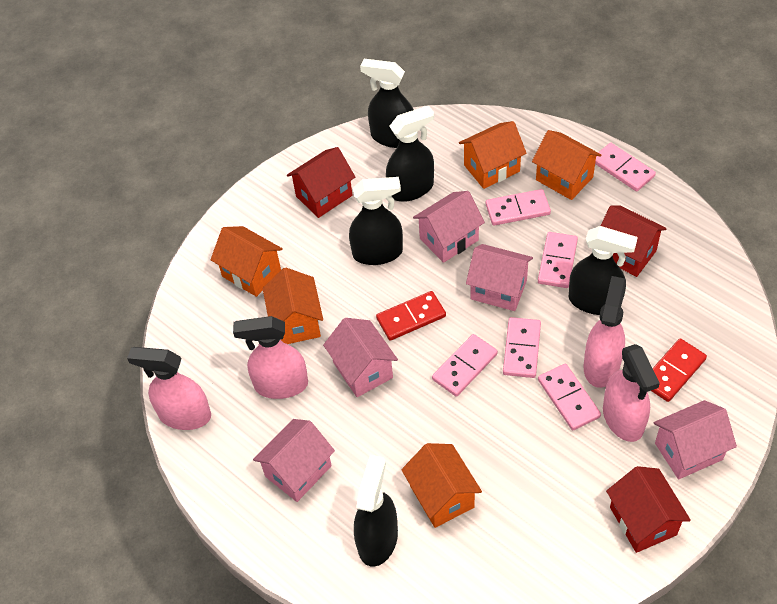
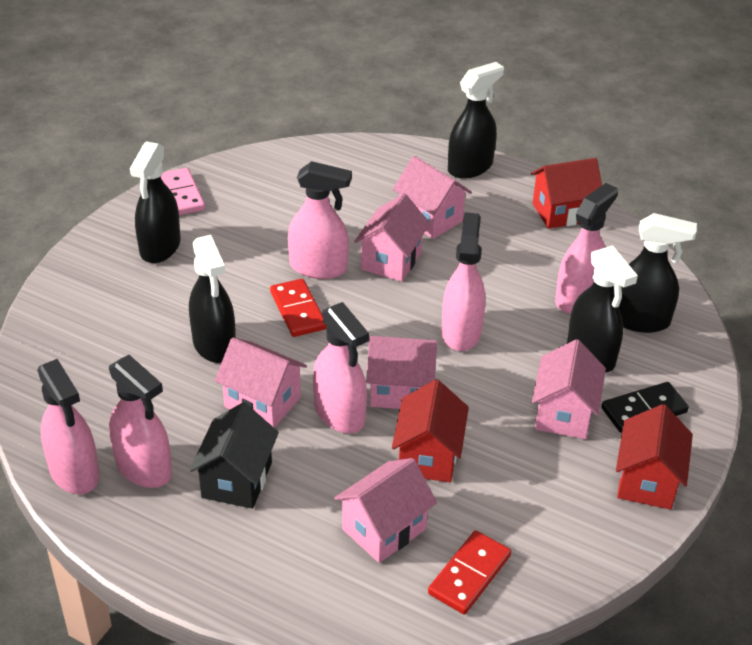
black domino: none = 0 -> [601,382,689,433] = 1
black house: none = 0 -> [190,402,279,509] = 1
orange house: [210,226,283,297] [262,268,323,344] [401,443,482,528] [459,121,526,189] [532,130,601,200] = 5 -> none = 0
pink domino: [432,334,498,397] [486,189,551,226] [503,317,541,378] [538,232,578,288] [538,364,601,430] [595,143,656,192] = 6 -> [161,168,205,215] = 1
pink house: [253,419,335,502] [323,318,398,397] [413,191,485,263] [466,244,533,311] [654,400,737,479] = 5 -> [215,337,307,428] [334,458,437,563] [354,194,430,282] [366,336,437,409] [393,156,472,239] [532,339,606,439] = 6
pink spray bottle: [127,347,211,430] [233,316,308,399] [583,276,626,388] [603,344,660,442] = 4 -> [37,359,99,494] [109,355,172,488] [288,161,352,279] [313,302,369,433] [442,212,485,351] [555,183,618,314] = 6

